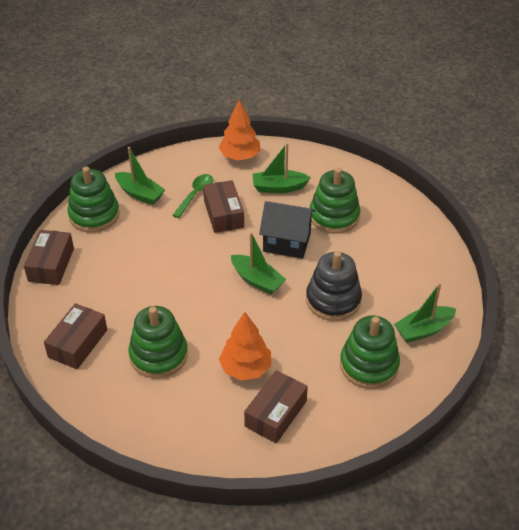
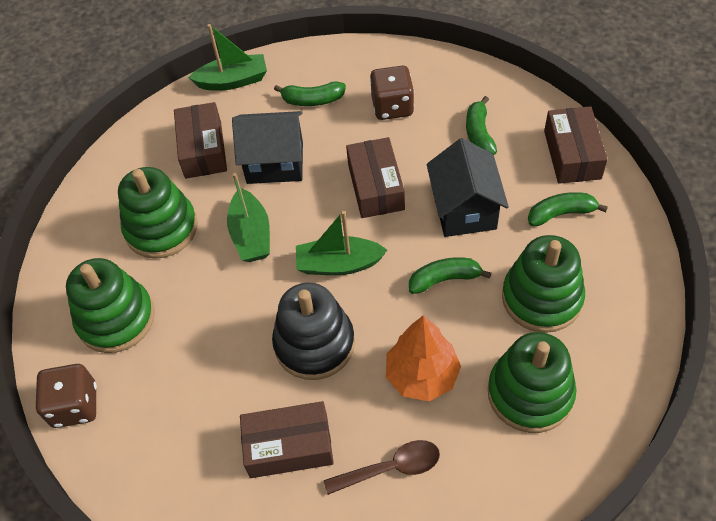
black house: [259,201,315,259] = 1 -> [232,111,303,184] [427,138,509,237] = 2
brown dice: none = 0 -> [36,364,97,428] [370,66,414,120] = 2
brown spoon: none = 0 -> [324,440,440,495] = 1
green banana: none = 0 -> [274,81,346,106] [409,257,492,294] [466,96,497,155] [528,192,608,226] = 4
green boat: [115,147,165,205] [231,232,286,295] [253,143,311,193] [394,283,456,343] = 4 -> [188,24,267,91] [227,173,270,262] [296,211,387,275] = 3
green spoon: [172,174,213,218] = 1 -> none = 0
orange tree: [219,100,261,160] [219,312,271,381] = 2 -> [386,316,461,401] = 1

